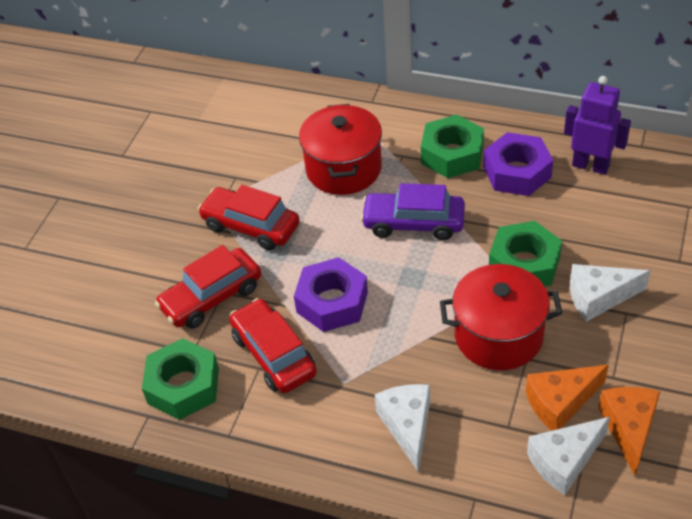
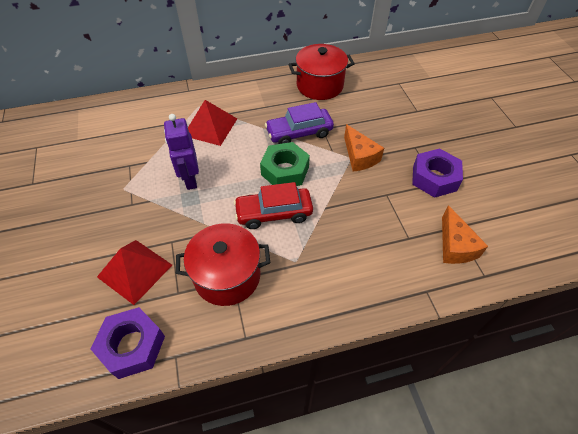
green nut: [142,338,219,420] [421,114,484,178] [489,221,562,286] = 3 -> [260,142,310,186] = 1
red car: [155,245,261,329] [198,185,300,250] [229,298,317,393] = 3 -> [234,182,313,229] = 1
red pyramid: none = 0 -> [97,240,172,305] [188,100,237,146] = 2
white cheese: [375,384,430,473] [527,417,610,495] [570,264,650,322] = 3 -> none = 0

